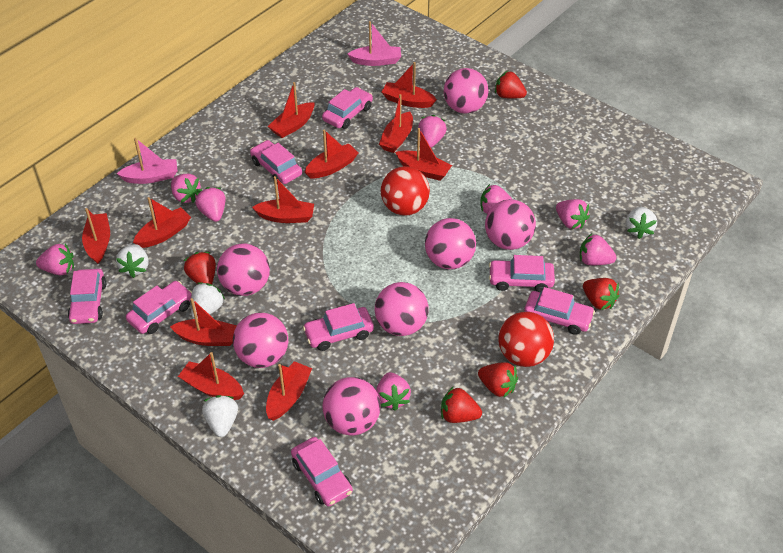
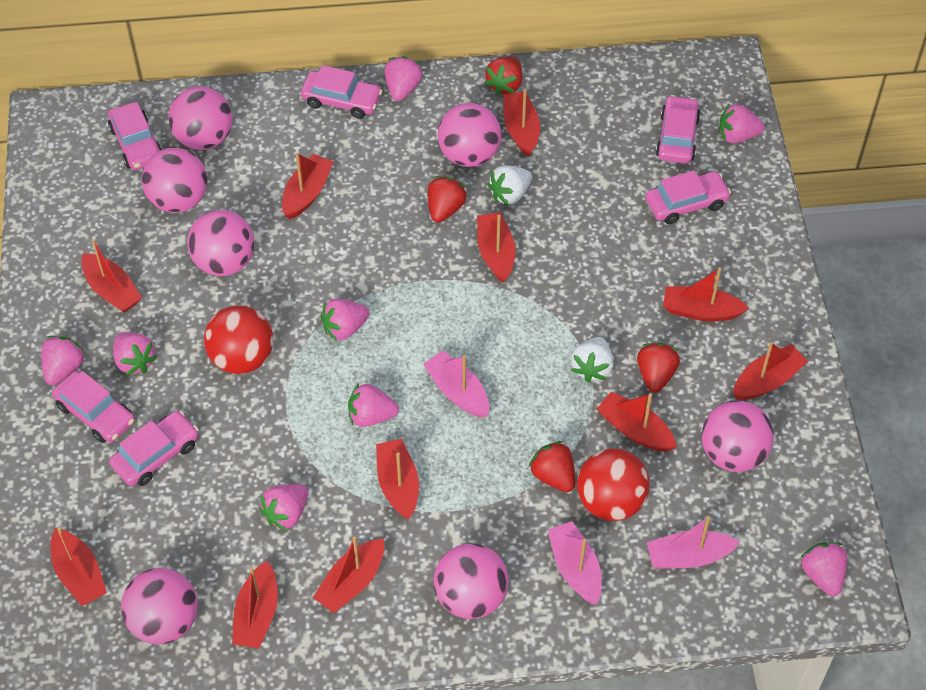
pink boat: [117,138,178,184] [348,21,401,66] = 2 -> [423,350,489,418] [548,521,602,604] [647,516,740,569] = 3
pink car: [68,269,107,324] [126,281,192,334] [250,140,302,185] [291,437,353,507] [303,303,374,351] [322,87,373,129] [489,255,555,292] [524,287,595,335] = 8 -> [52,371,135,443] [108,102,162,170] [109,411,199,486] [301,65,382,119] [646,170,731,224] [656,95,701,164] = 6
red strawberry: [184,252,216,284] [441,386,482,423] [478,362,518,398] [495,71,527,99] [583,278,619,310] = 5 -> [428,176,467,223] [484,57,522,96] [529,441,575,492] [637,343,680,393] = 4
white strawberry: [116,244,149,278] [191,282,225,319] [202,395,238,437] [626,207,657,239] = 4 -> [487,165,532,205] [571,337,613,383] = 2

